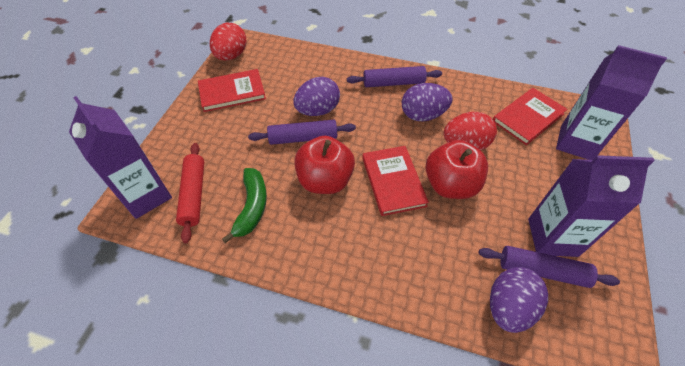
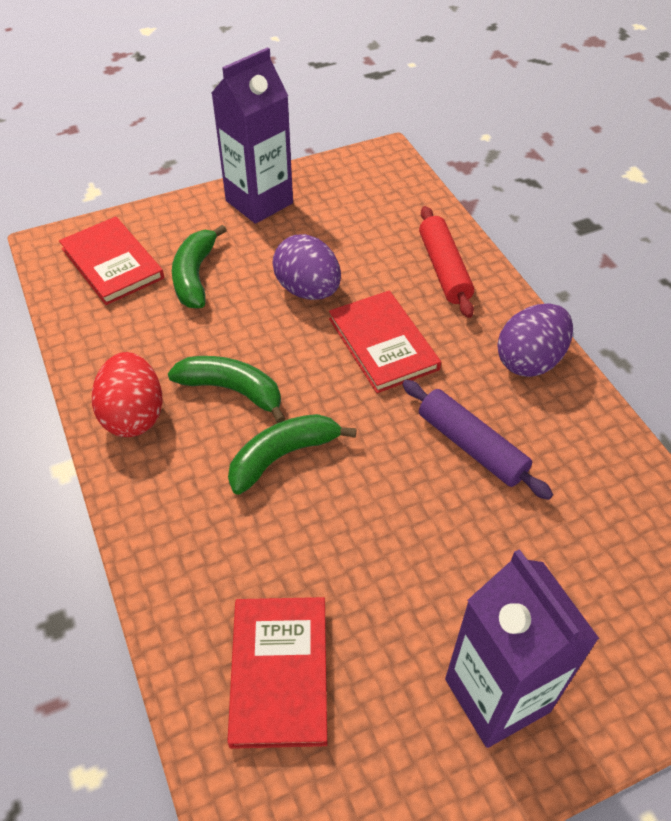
green banana: [222,168,267,243] = 1 -> [168,356,285,423] [172,225,227,308] [228,414,357,495] = 3
purple carton: [69,96,172,219] [528,155,655,257] [556,45,667,160] = 3 -> [211,47,293,224] [445,549,599,748] = 2
purple egg: [294,77,340,116] [402,83,452,121] [490,267,548,333] = 3 -> [272,234,341,300] [497,303,573,377] = 2
purple rolling pin: [248,120,356,145] [347,66,442,87] [479,246,620,288] = 3 -> [402,380,553,500] = 1
red apple: [294,136,355,194] [426,140,488,199] = 2 -> none = 0
red egg: [210,23,247,60] [443,112,497,150] = 2 -> [92,352,163,437] = 1

